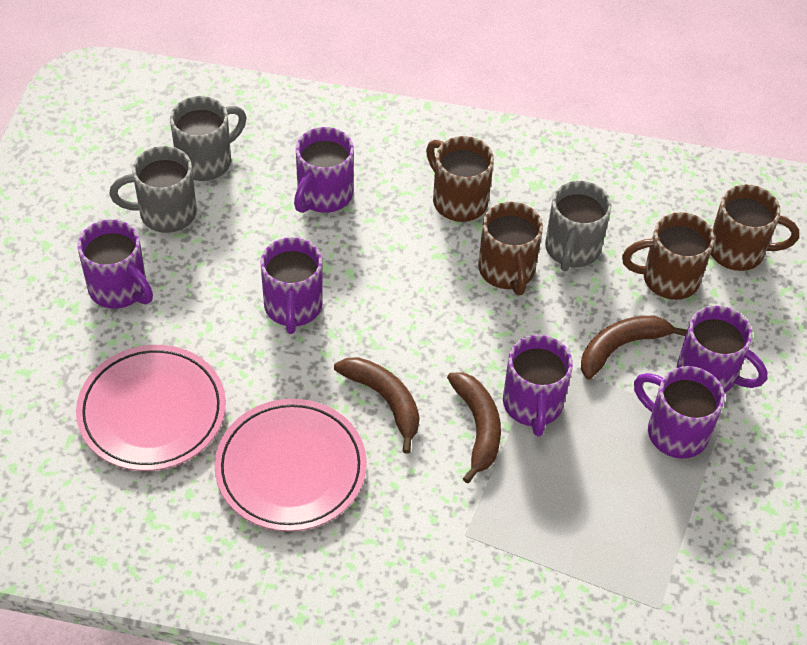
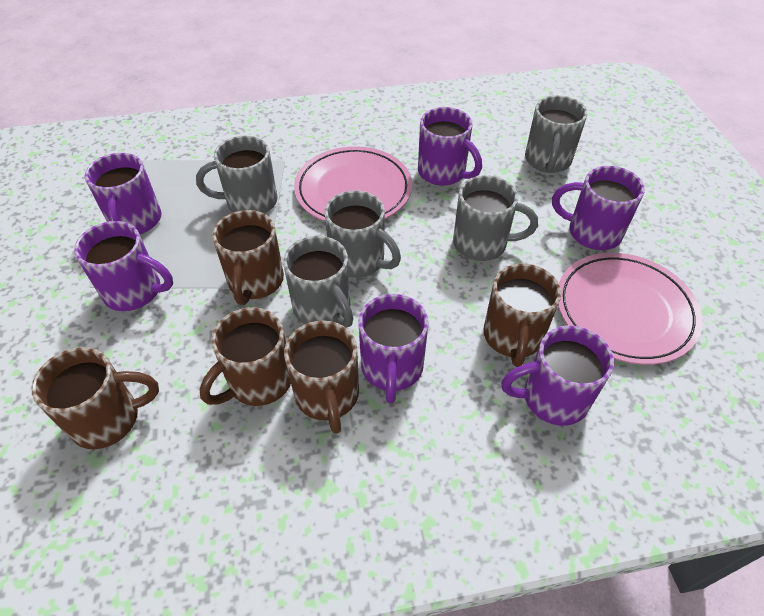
brown banana: [334,357,420,454] [447,372,501,483] [581,316,687,379] = 3 -> none = 0
brown mug: [426,136,494,222] [478,202,543,295] [622,212,715,300] [711,184,799,271] = 4 -> [31,347,159,449] [200,307,291,406] [212,210,284,305] [284,321,359,434] [483,263,561,367] = 5
grey mug: [109,146,197,233] [170,96,247,181] [545,181,612,272] = 3 -> [196,136,277,214] [283,236,353,328] [324,191,401,278] [453,175,538,261] [525,96,588,173] = 5

